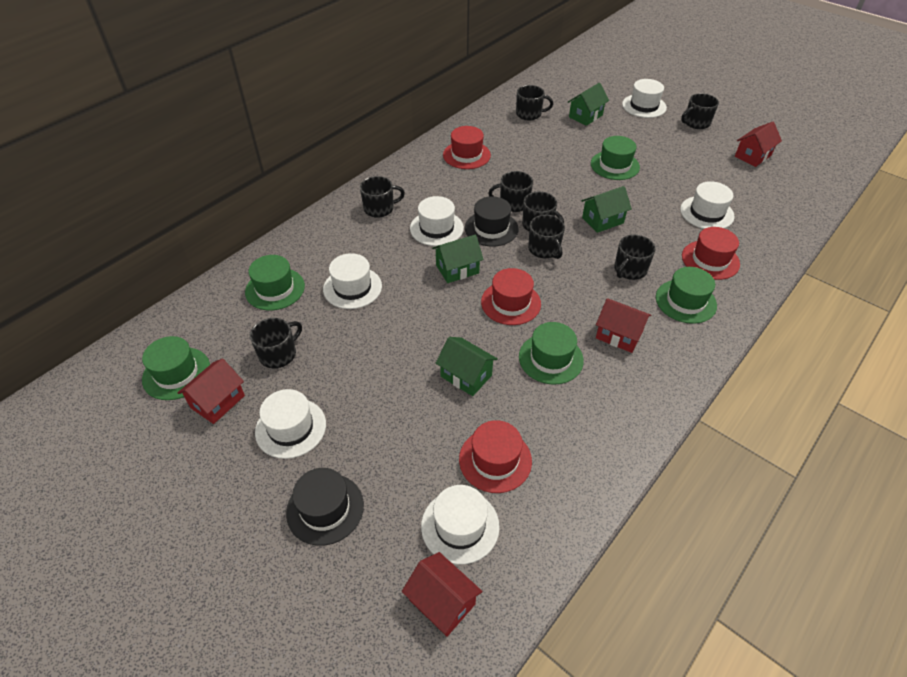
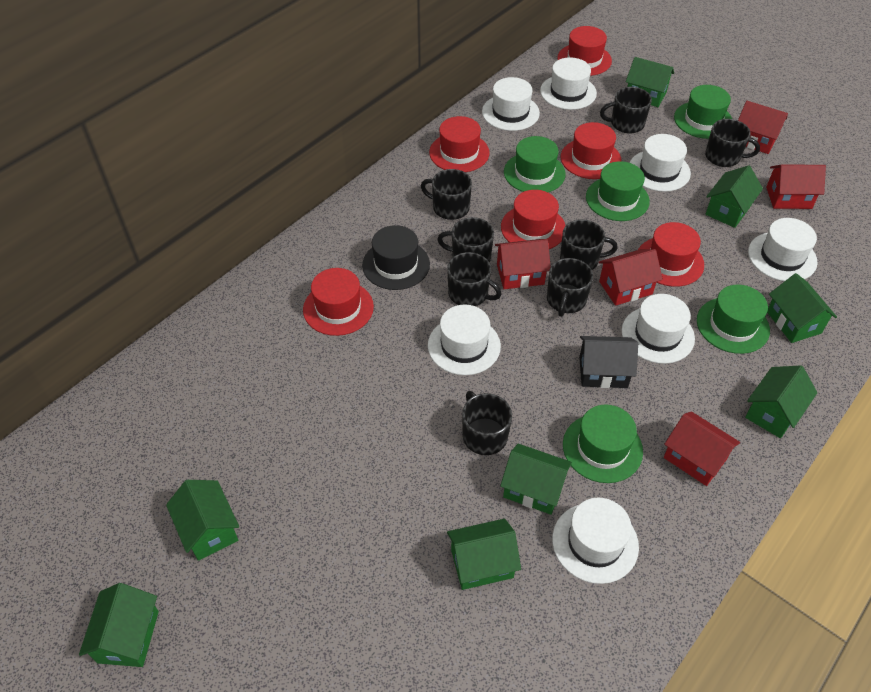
black hat: [286,468,364,546] [465,196,519,246] = 2 -> [362,225,430,290] = 1
black house: none = 0 -> [579,336,638,388] = 1
green house: [432,235,484,283] [436,337,498,396] [568,83,609,126] [581,186,632,233] = 4 -> [79,583,159,667] [166,480,239,561] [447,519,521,590] [500,443,572,515] [626,57,674,107] [705,165,763,228] [745,365,817,438] [767,273,837,343] = 8
red hat: [443,126,491,169] [459,420,532,493] [481,268,541,325] [682,227,740,280] = 4 -> [303,268,374,336] [429,116,490,172] [501,190,566,249] [557,26,612,76] [561,122,622,179] [638,222,704,287] = 6
red house: [177,358,245,424] [402,552,483,637] [596,298,651,353] [735,122,782,167] = 4 -> [495,239,551,289] [599,249,663,306] [664,411,740,486] [738,101,788,154] [766,164,826,209] = 5
white hat: [255,389,326,459] [323,253,382,309] [410,196,464,246] [421,485,500,565] [622,79,667,118] [680,181,735,229] = 6 -> [428,305,501,375] [482,77,540,131] [540,58,597,110] [552,498,639,584] [622,294,695,364] [629,134,691,192] [748,218,818,281] = 7

